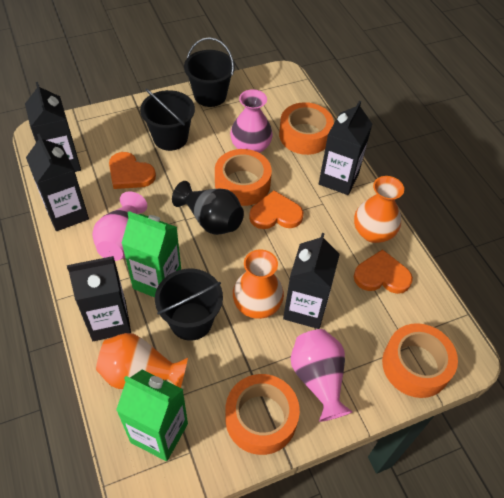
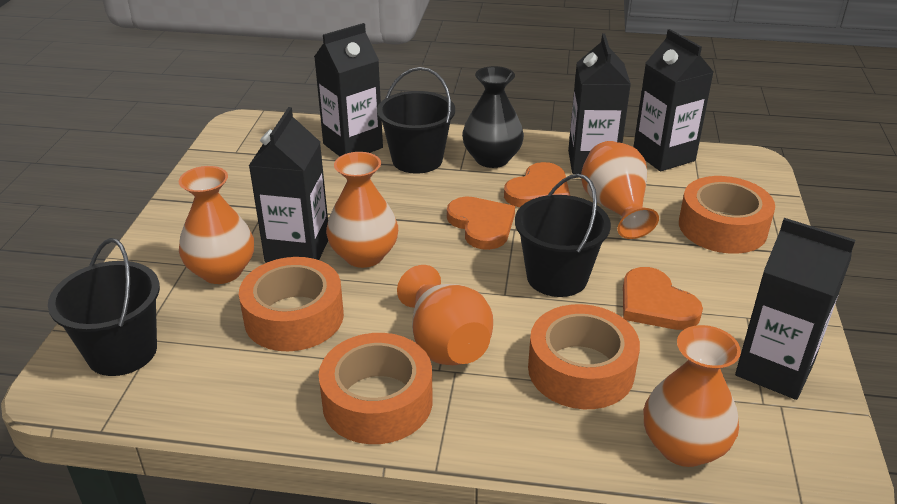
green carton: [116,370,188,461] [121,211,181,297] = 2 -> none = 0
orange vase: [96,333,188,389] [233,249,284,319] [354,176,404,243] = 3 -> [179,166,254,284] [326,152,398,268] [397,265,493,365] [581,141,659,239] [643,325,741,467] = 5
pink vase: [92,192,147,261] [230,89,273,153] [291,329,353,422] = 3 -> none = 0

